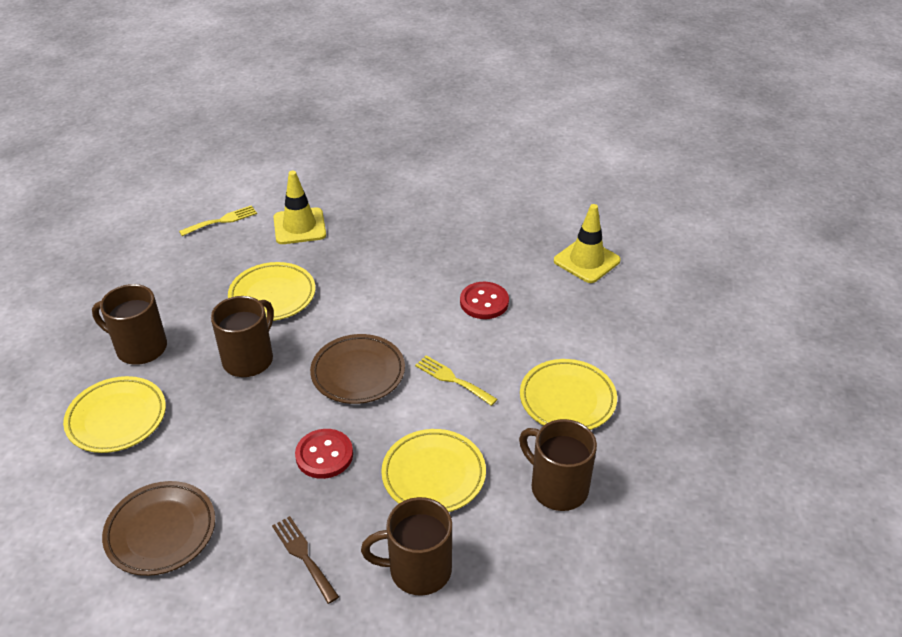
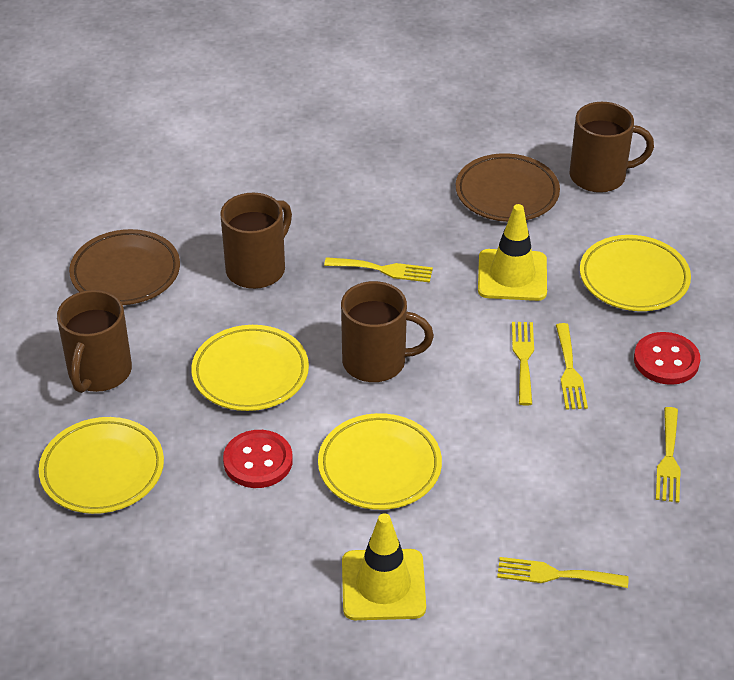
brown fork: [272,516,339,604] = 1 -> none = 0
yellow fork: [179,205,257,236] [415,355,497,406] = 2 -> [324,257,433,282] [497,557,629,588] [512,322,534,406] [556,323,588,409] [656,407,681,503] = 5

